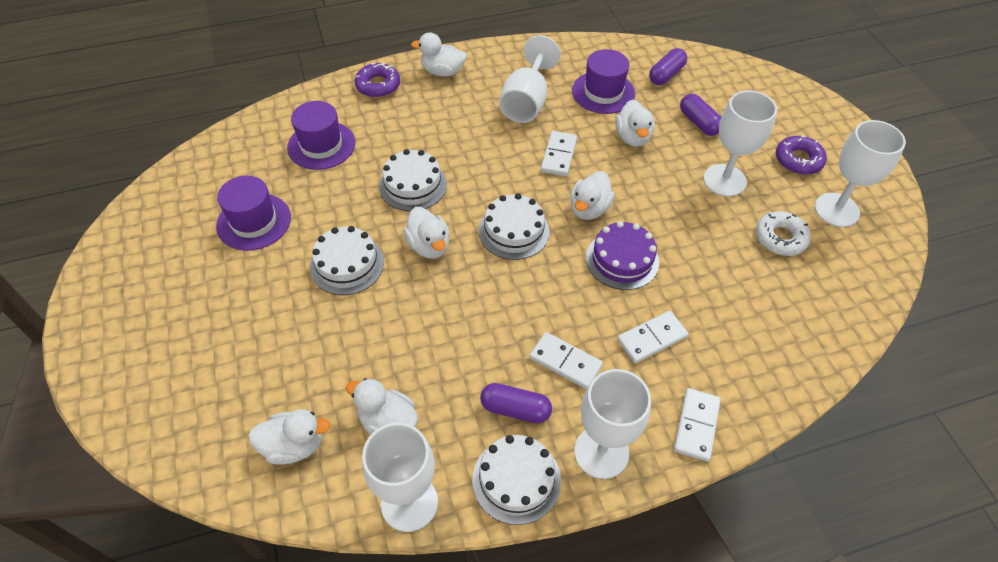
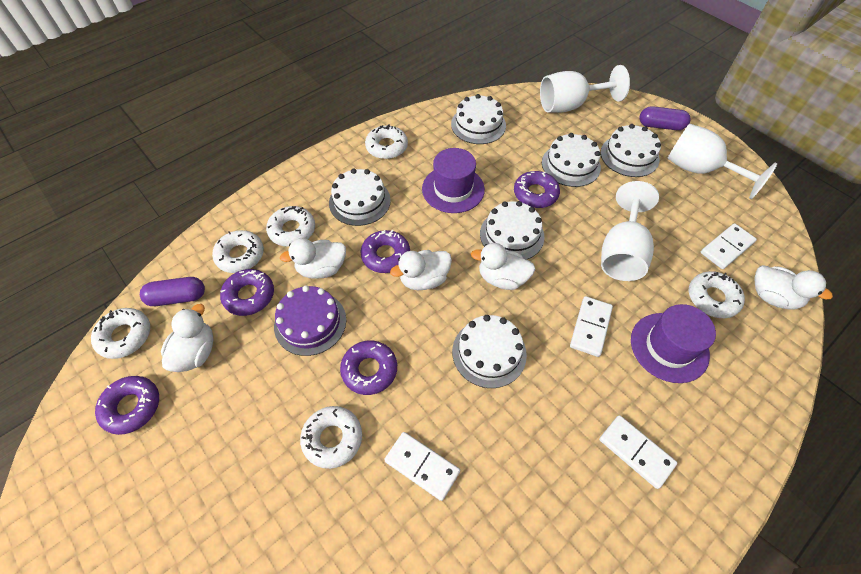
purple capsule: [480,383,552,423] [649,48,687,85] [680,94,721,136] = 3 -> [140,277,205,306] [639,106,691,130] = 2
purple donut: [355,63,400,98] [776,136,827,175] = 2 -> [95,376,159,435] [220,269,274,316] [340,341,397,395] [361,230,410,273] [514,171,560,208] = 5
purple hat: [216,176,291,251] [287,101,355,170] [572,49,635,114] = 3 -> [422,148,485,213] [631,304,716,383] = 2
white cake: [310,226,384,295] [379,149,447,211] [472,435,561,525] [479,193,550,260] = 4 -> [329,168,391,226] [451,94,506,144] [452,315,527,388] [480,201,544,260] [542,133,601,187] [600,124,661,177] = 6
white donut: [756,211,811,256] = 1 -> [91,308,150,359] [212,230,264,273] [266,206,315,247] [300,406,362,469] [365,124,408,159] [689,271,745,318] = 6
white duck: [248,409,331,464] [346,378,418,435] [403,207,450,259] [411,33,467,77] [570,171,615,220] [615,100,655,147] = 6 -> [161,304,214,372] [280,238,346,279] [390,250,452,290] [471,243,535,290] [754,265,833,309] = 5
white goblet: [362,423,438,532] [499,35,561,123] [574,369,651,479] [704,90,777,197] [815,120,906,227] = 5 -> [540,65,630,113] [601,181,659,281] [667,124,777,199] = 3

